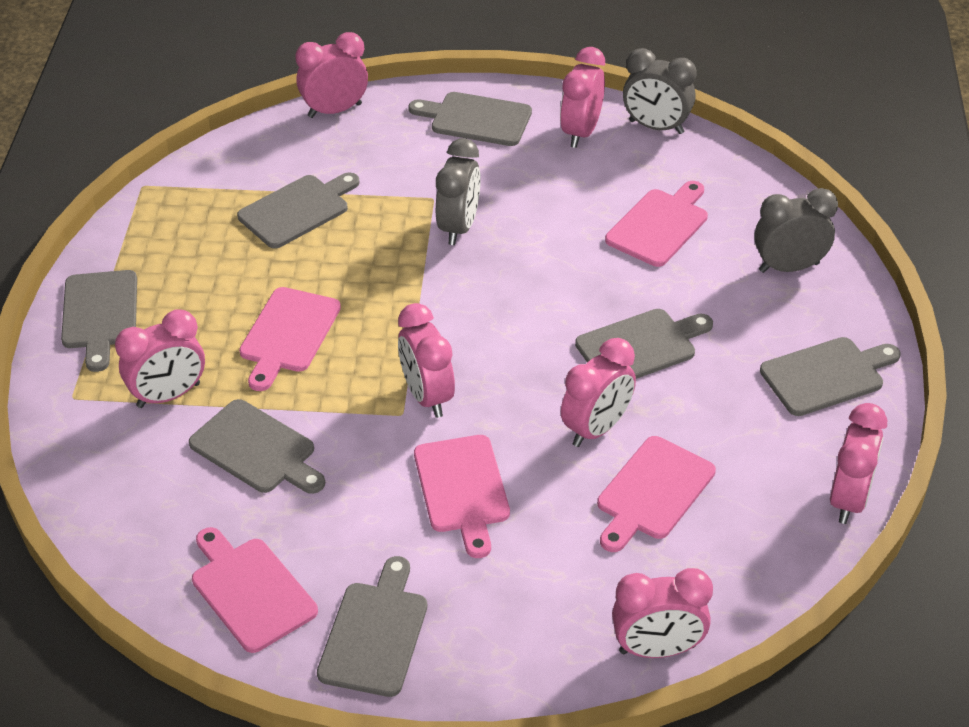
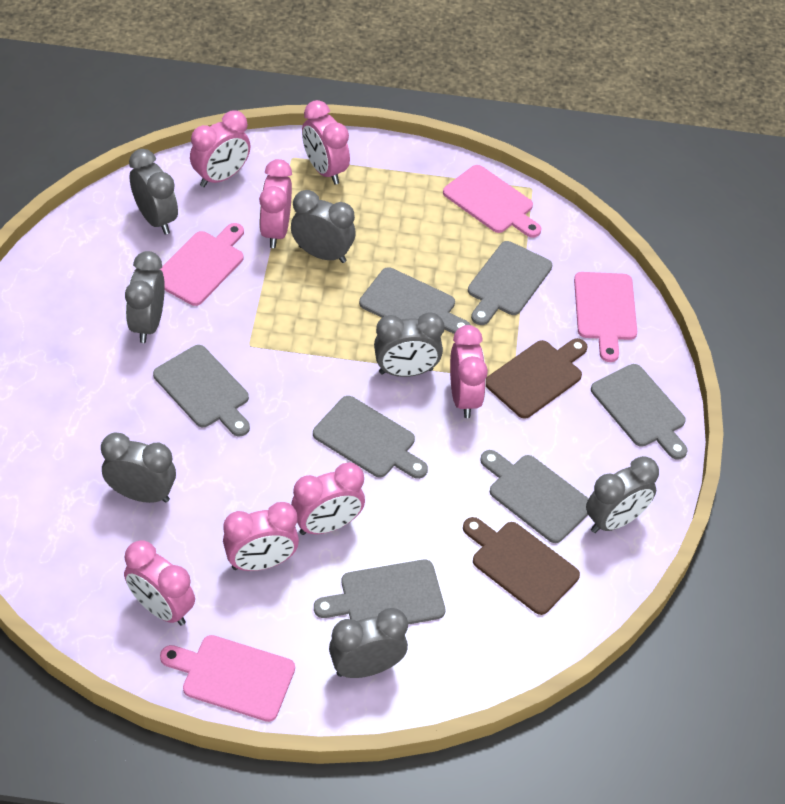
brown cutting board: none = 0 -> [463,517,580,615] [486,338,588,418] = 2
grey clock: [436,138,481,245] [623,48,697,134] [754,188,838,273] = 3 -> [101,432,176,503] [125,251,165,343] [129,149,178,235] [291,190,355,263] [329,608,408,678] [374,313,444,377] [586,456,659,533] = 7
pink cutting board: [192,527,318,653] [239,287,341,391] [414,435,510,558] [597,436,716,552] [605,181,708,267] = 5 -> [160,223,244,306] [160,635,295,722] [443,165,541,238] [574,272,637,362] = 4

